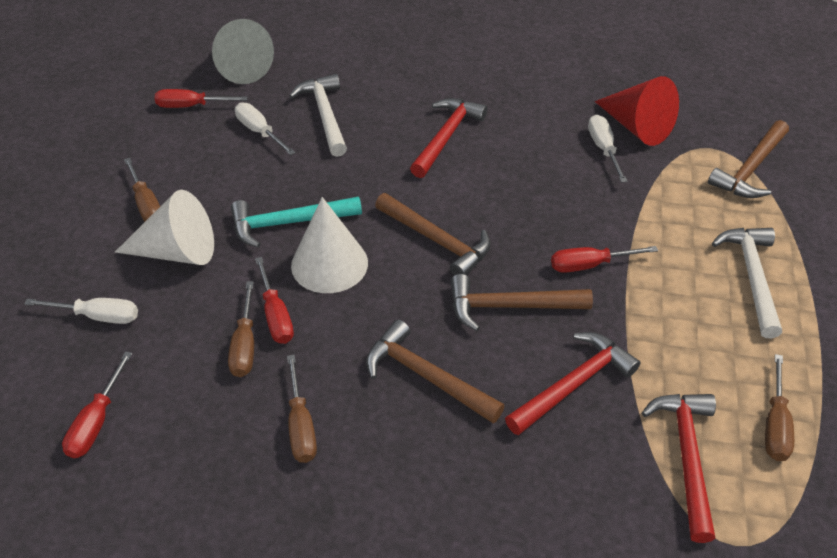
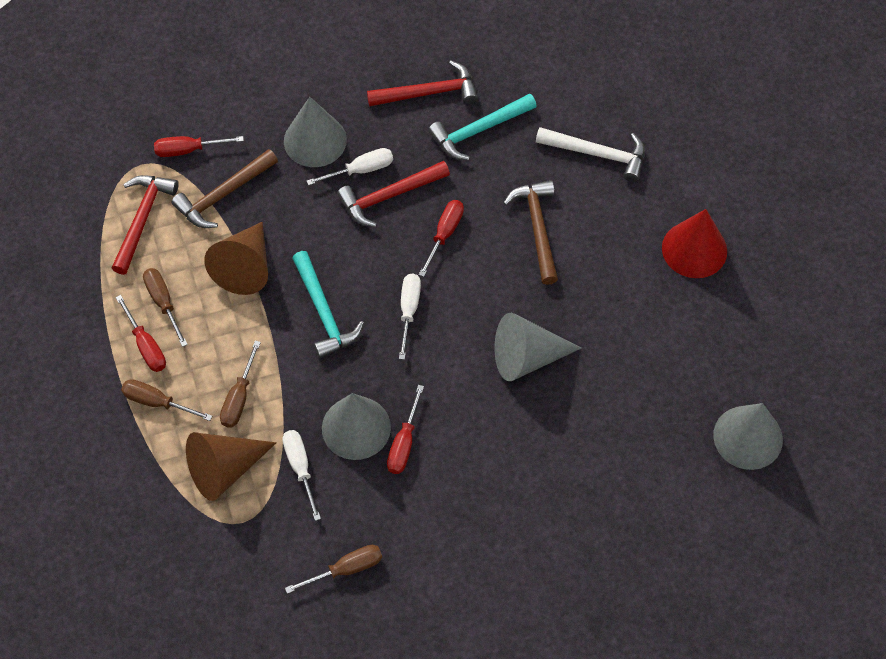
brown cone: none = 0 -> [186,432,277,501] [204,222,268,295] = 2
brown hammer: [366,319,505,423] [375,193,491,275] [451,274,593,331] [708,120,789,198] = 4 -> [171,149,278,228] [503,180,558,285] = 2
grey cone: [212,19,274,84] = 1 -> [284,97,347,167] [322,393,391,460] [495,313,582,381] [713,403,783,470] = 4
turquoise hammer: [231,196,362,248] = 1 -> [292,251,364,358] [428,93,537,160] = 2
white cone: [115,190,214,265] [291,197,368,293] = 2 -> none = 0
white hammer: [289,74,347,157] [712,228,782,338] = 2 -> [536,127,645,182] = 1

